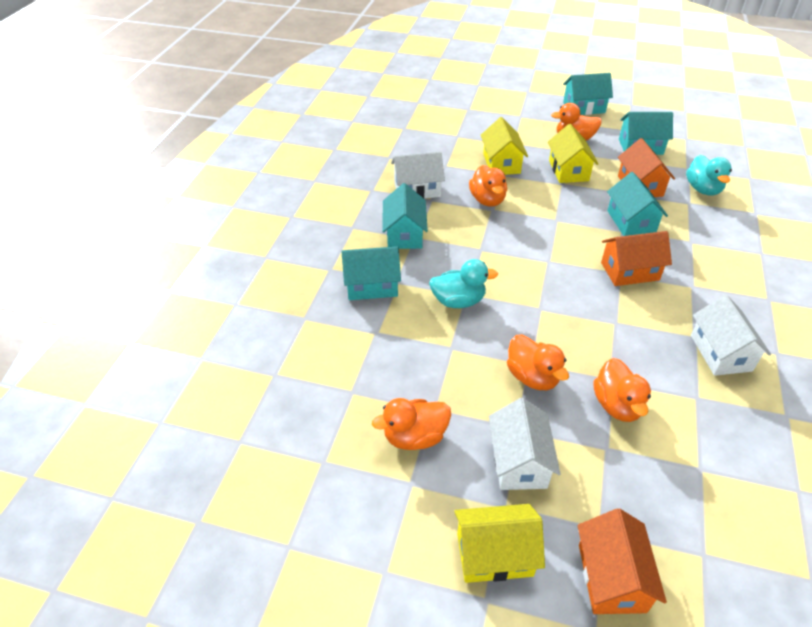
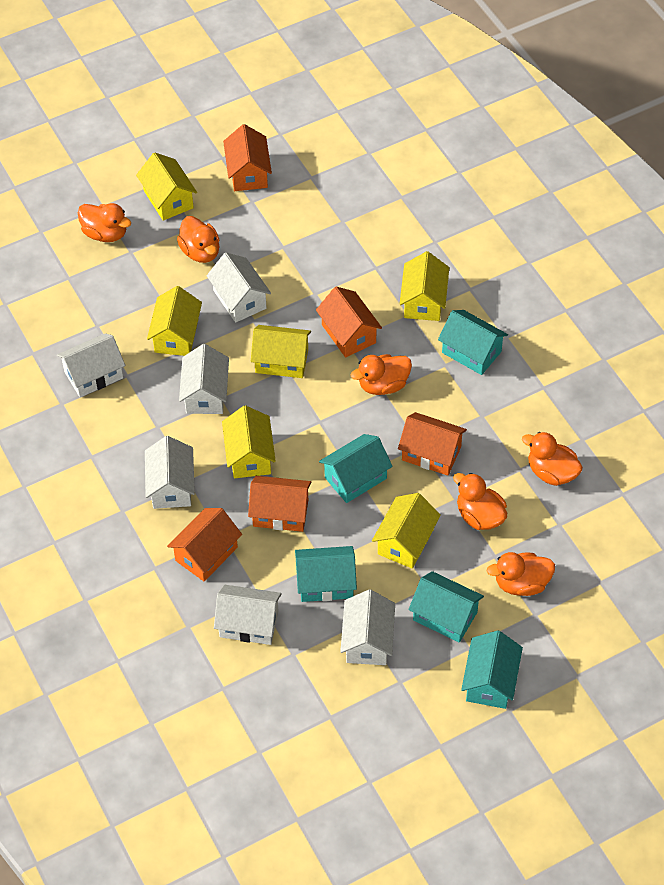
orange duck: [372,398,451,450] [469,165,507,207] [507,335,569,390] [551,103,602,141] [594,358,651,422] = 5 -> [78,203,131,242] [177,216,219,263] [351,354,412,395] [453,473,507,530] [487,552,555,596] [522,432,583,486] = 6
orange house: [578,508,667,614] [601,231,672,286] [618,138,675,197] = 3 -> [167,508,242,581] [223,124,272,191] [248,476,311,532] [316,287,382,357] [398,412,467,476] = 5
turquoise duck: [429,259,498,308] [686,155,732,196] = 2 -> none = 0
white house: [391,152,445,199] [489,398,561,490] [691,295,771,376] = 3 -> [57,333,125,397] [145,436,195,509] [179,344,229,414] [207,252,271,323] [214,585,282,645] [340,590,395,665] = 6
yellow house: [454,504,545,583] [481,117,528,175] [548,124,598,183] = 3 -> [136,153,197,221] [147,286,202,356] [222,405,276,478] [251,325,311,378] [372,493,441,569] [400,251,449,321] = 6

